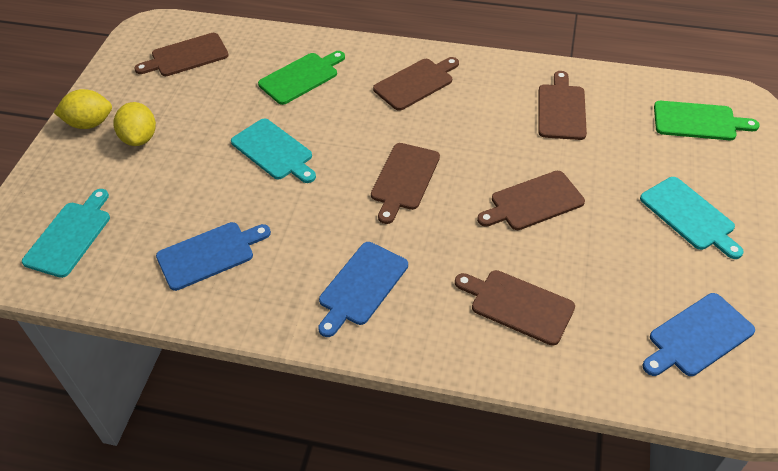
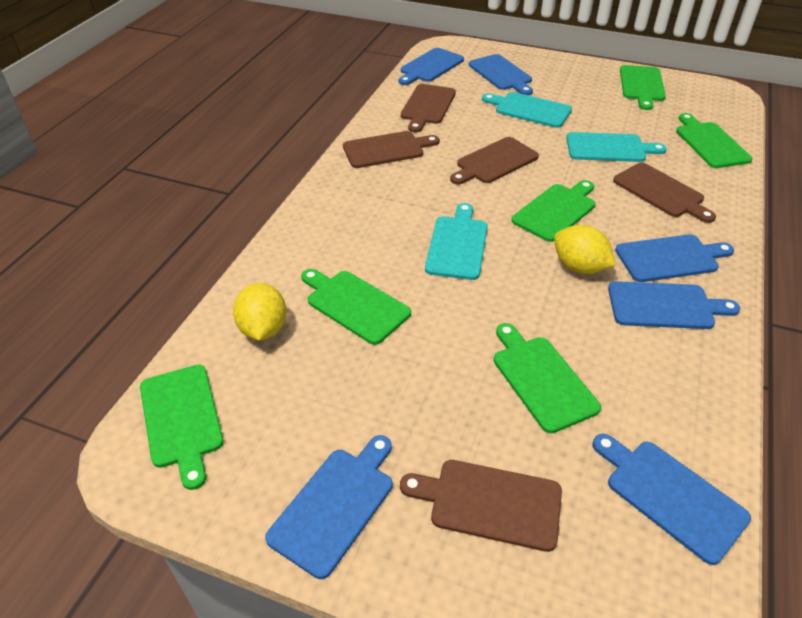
blue cutting board: [156,222,271,291] [318,242,408,337] [642,293,755,376] = 3 -> [265,435,392,579] [399,48,464,85] [469,54,533,95] [593,434,751,565] [608,281,740,329] [615,234,734,282] = 6
brown cutting board: [134,33,229,76] [371,143,440,224] [373,57,459,111] [455,270,575,346] [477,171,585,230] [538,71,587,140] = 6 -> [343,131,440,168] [400,460,562,552] [401,84,456,132] [450,137,539,185] [613,163,716,223] = 5
green cutting board: [258,51,345,105] [654,101,760,140] = 2 -> [140,364,224,490] [301,269,411,345] [494,323,601,433] [512,180,596,242] [620,65,666,110] [676,113,752,168] = 6

